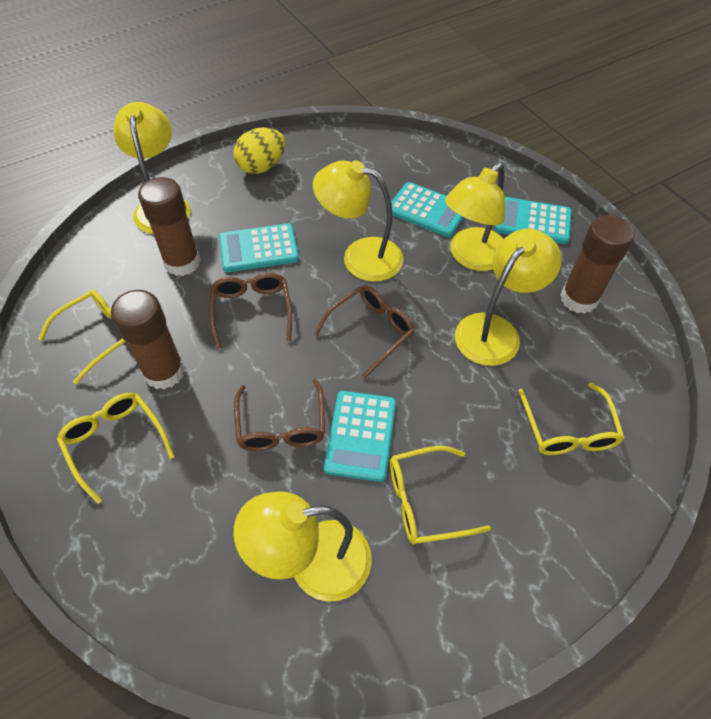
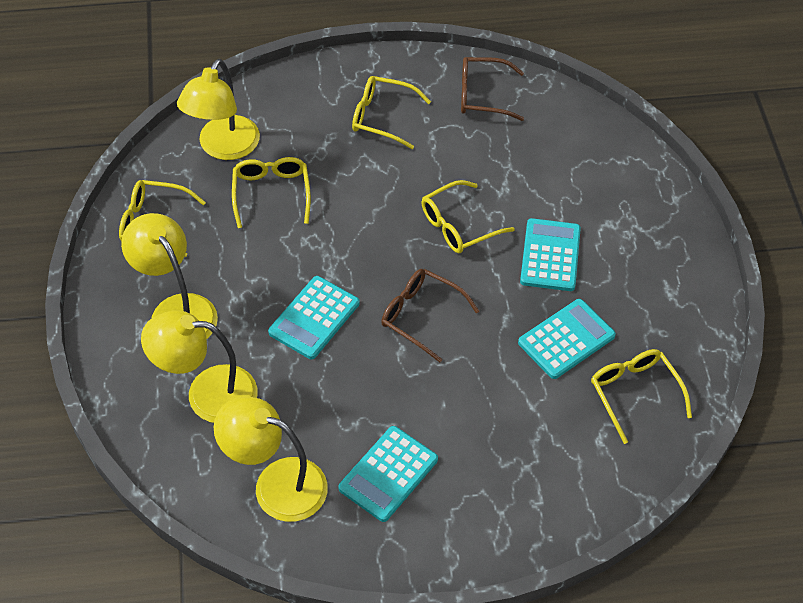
brown glasses: [209,273,292,350] [234,378,325,451] [314,285,415,379] = 3 -> [381,269,479,362] [461,57,524,121] = 2
brown glue stick: [111,290,185,389] [138,177,201,276] [560,215,634,314] = 3 -> none = 0
yellow egg: [233,127,285,174] = 1 -> none = 0
yellow glasses: [38,290,126,384] [57,393,175,504] [390,446,491,545] [518,383,624,455] = 4 -> [119,180,206,257] [232,157,311,228] [352,76,431,149] [421,180,515,253] [591,349,692,444] = 5
yellow lamp: [113,102,191,234] [234,491,372,602] [313,160,403,282] [445,162,505,271] [455,229,561,366] = 5 -> [121,213,218,339] [141,310,258,423] [177,59,260,160] [214,397,328,522] = 4

